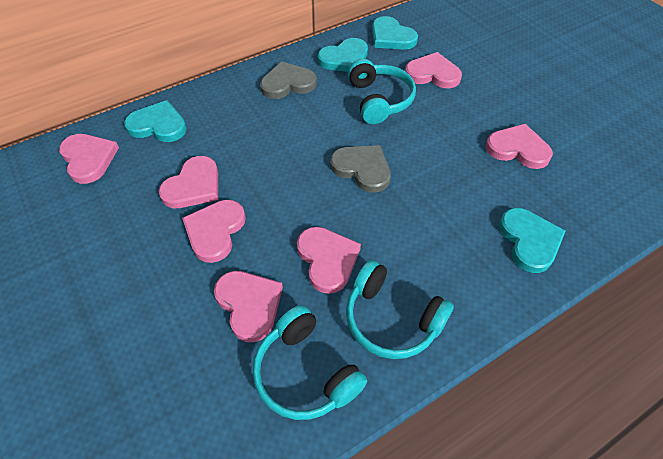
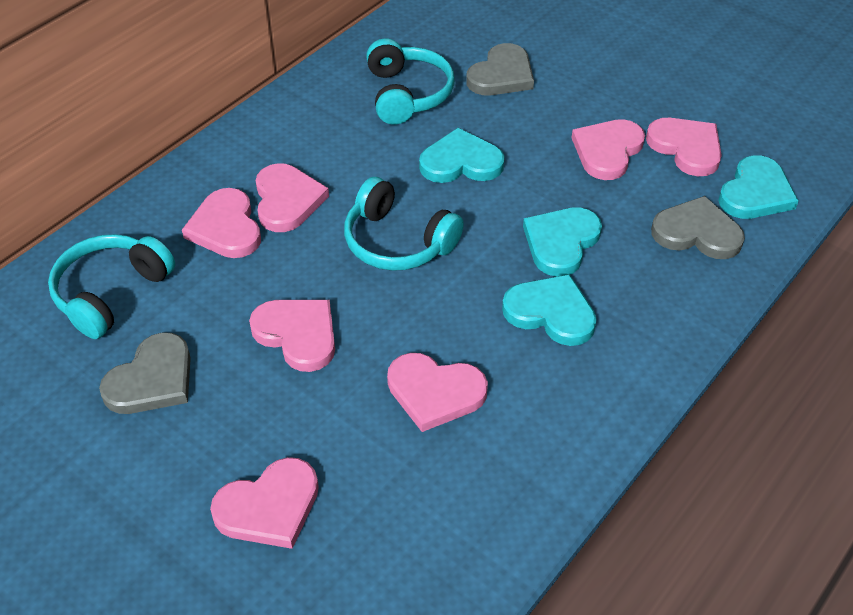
grey heart: [260,61,317,99] [330,145,391,193] = 2 -> [99,332,191,414] [466,43,534,96] [651,196,745,259] = 3

